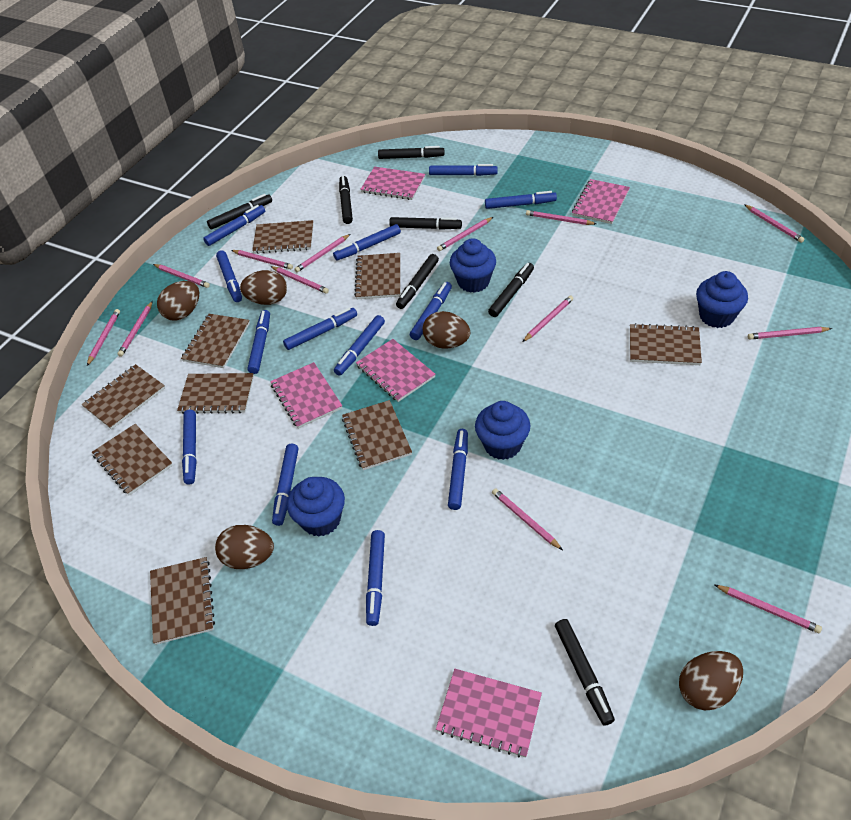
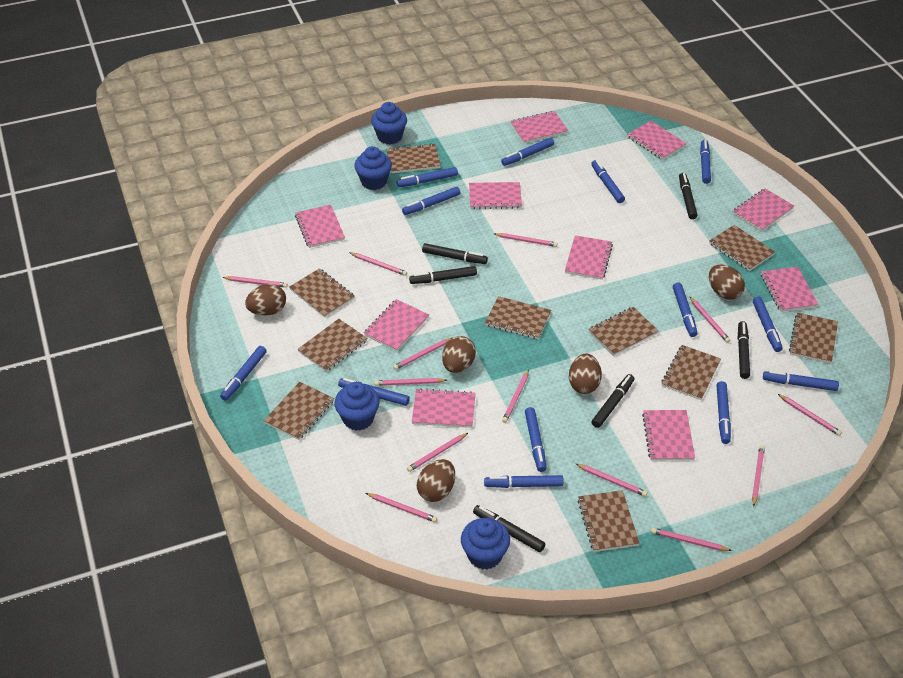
black marker: [207,194,272,230] [339,176,353,224] [378,146,445,159] [389,217,462,230] [396,254,439,309] [488,263,534,317] [555,619,615,726] = 7 -> [409,266,477,284] [422,243,488,264] [473,505,545,552] [592,374,634,428] [679,173,698,219] [738,321,750,379] = 6
brown notebook: [81,364,165,430] [92,424,173,495] [150,557,215,645] [177,373,254,414] [181,314,250,368] [252,220,314,254] [342,400,412,470] [354,253,400,299] [630,323,702,365] = 9 -> [264,382,334,440] [289,268,355,318] [297,319,367,372] [386,143,441,173] [485,296,551,339] [578,490,640,552] [589,307,659,356] [662,345,721,400] [709,225,775,271] [789,313,838,363] = 10
pink notebook: [270,362,342,429] [356,339,435,402] [360,167,425,200] [436,669,542,758] [572,179,630,224] = 5 -> [295,205,345,248] [364,299,429,351] [412,388,476,428] [469,182,522,209] [511,111,569,143] [565,235,613,280] [627,121,687,160] [642,410,695,461] [733,188,794,231] [761,266,819,312] = 10

